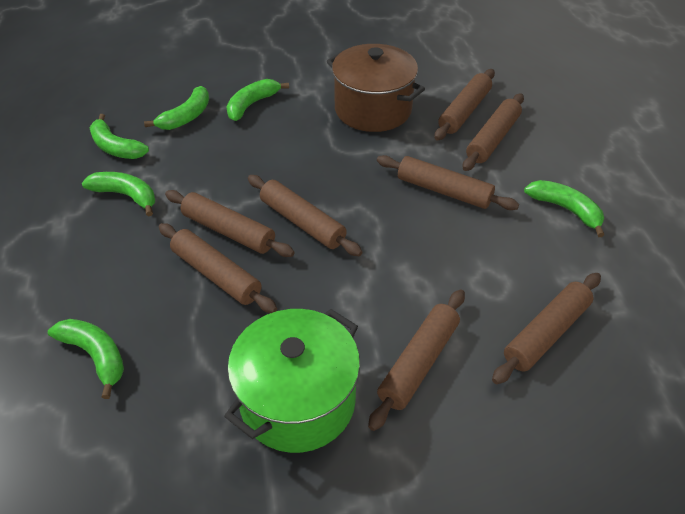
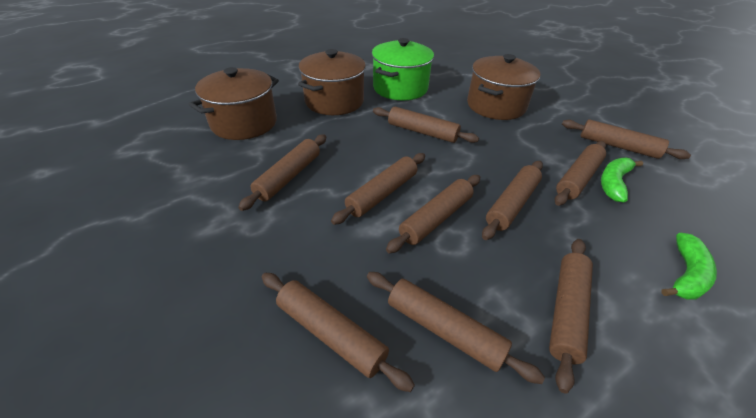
brown pot: [327,44,425,132] = 1 -> [188,67,279,140] [298,49,366,115] [467,54,540,120] = 3
brown rolling pin: [159,223,277,313] [165,190,294,257] [248,175,363,256] [368,290,465,431] [377,155,519,210] [434,69,495,141] [463,93,524,171] [492,273,601,384] = 8 -> [238,134,326,211] [262,273,415,392] [331,153,425,225] [367,272,545,384] [373,107,479,143] [386,175,480,253] [482,161,543,240] [549,239,593,394] [555,141,606,206] [562,119,691,159] = 10
green banana: [48,319,124,399] [82,172,155,216] [90,114,149,159] [144,86,209,130] [226,79,289,121] [524,180,604,237] = 6 -> [601,158,643,202] [661,233,717,300] = 2

